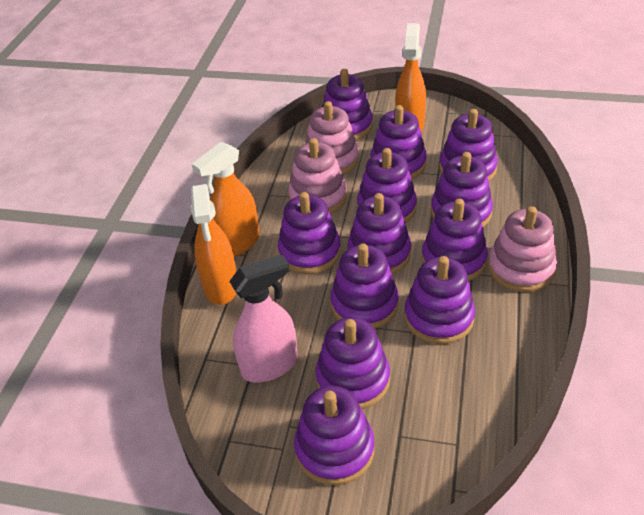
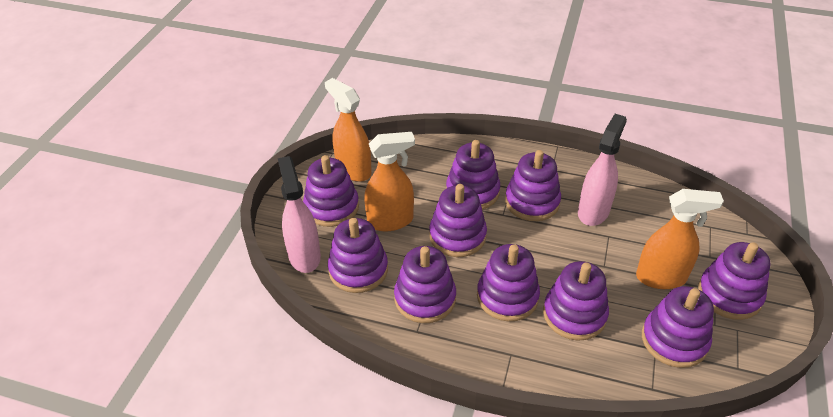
pink spray bottle: [229,254,298,383] = 1 -> [278,156,321,273] [578,114,627,226] = 2
pink stacking toy: [288,138,347,214] [306,101,359,174] [488,206,557,292] = 3 -> none = 0
purple stacking toy: [278,192,341,274] [294,386,374,485] [316,317,390,409] [322,69,373,140] [330,244,399,329] [347,193,411,274] [357,148,417,223] [370,105,427,179] [405,256,475,344] [422,199,488,281] [431,152,493,227] [439,109,498,181] = 12 -> [303,155,359,227] [328,218,388,293] [394,246,456,323] [429,184,487,257] [446,140,500,210] [477,244,540,321] [505,150,561,221] [543,261,609,341] [642,286,714,368] [698,242,771,320] = 10

